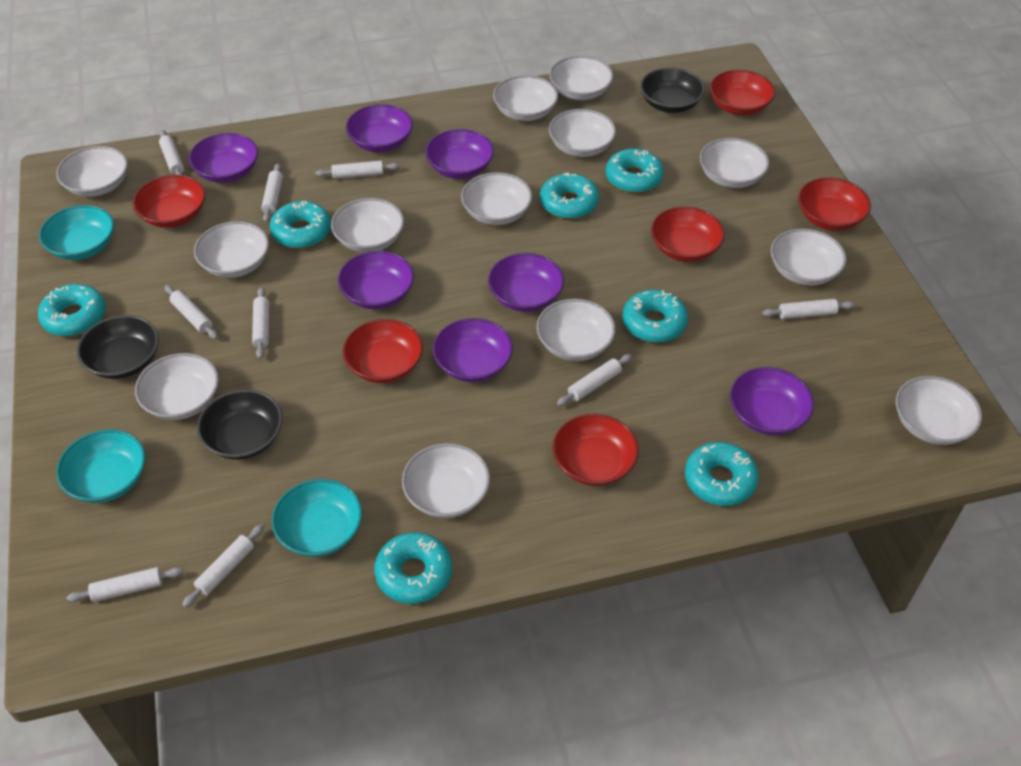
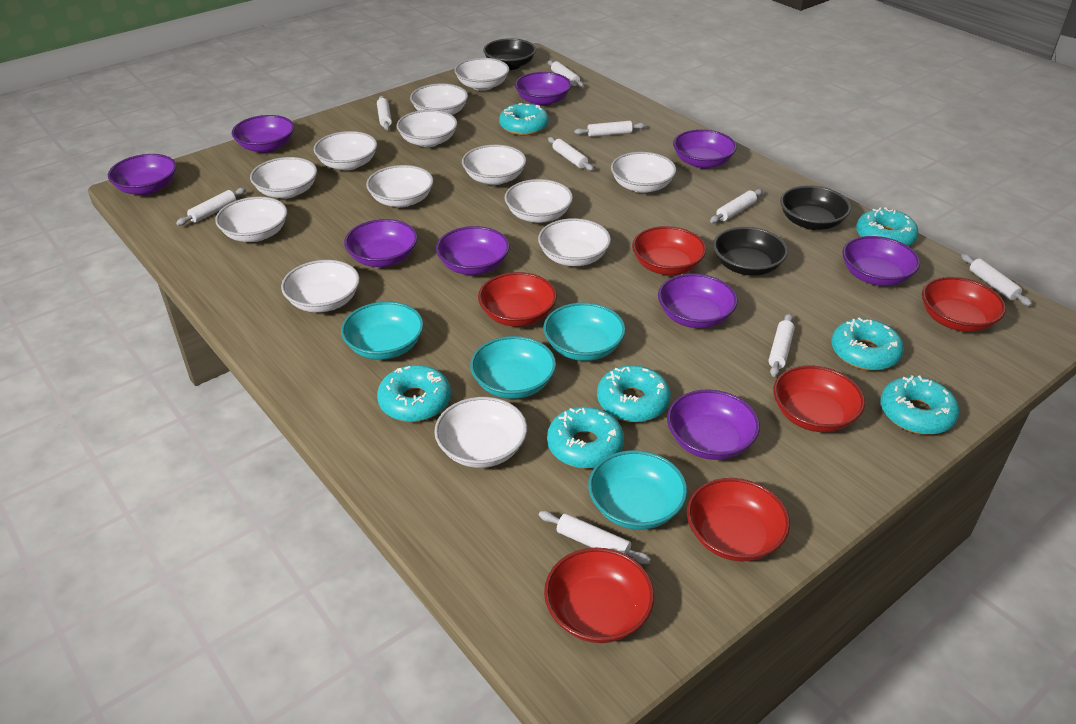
purple bowl: [189,133,258,183] [338,251,414,309] [346,104,413,152] [425,129,494,179] [433,318,513,382] [488,253,564,312] [730,367,814,435] = 7 -> [108,154,176,195] [232,115,294,153] [344,219,417,267] [436,226,510,275] [515,72,571,106] [658,274,738,328] [667,389,760,460] [673,129,737,169] [842,236,920,286] = 9
turquoise bowl: [39,205,114,260] [56,429,146,503] [272,479,363,557] = 3 -> [341,301,424,360] [470,336,556,399] [543,302,626,361] [588,450,687,530] = 4

